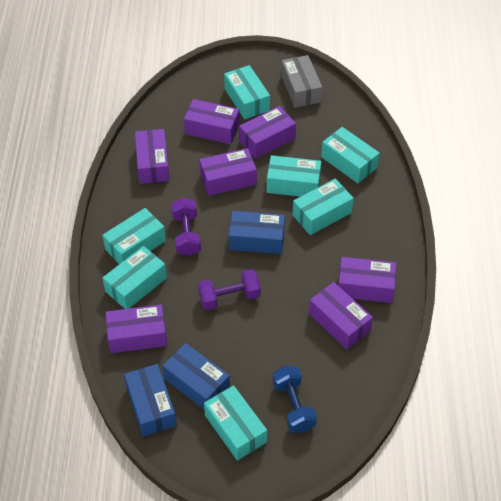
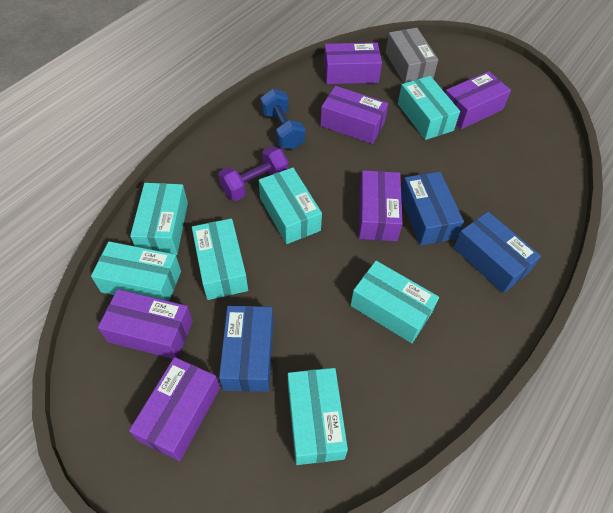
purple box: [105,304,167,353] [135,129,169,184] [184,99,240,144] [199,148,257,196] [239,106,296,159] [309,282,373,349] [338,257,396,303] = 7 -> [98,289,193,359] [129,357,220,461] [320,86,388,144] [324,43,382,84] [359,170,403,241] [445,71,511,129] = 6
purple dumbbell: [172,198,201,256] [198,269,261,310] = 2 -> [218,146,289,201] = 1

